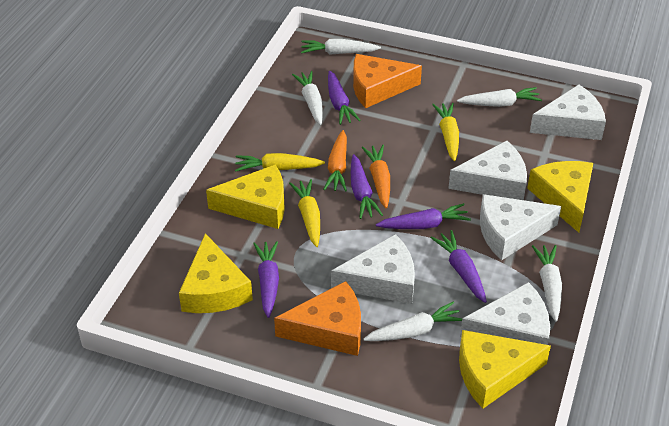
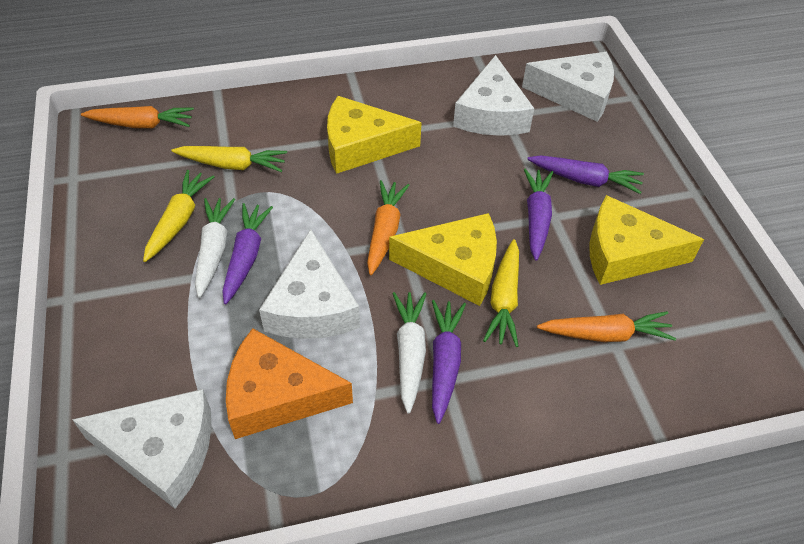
orange carrot: [323,130,347,192] [361,145,390,208] = 2 -> [81,106,194,128] [367,180,409,275] [537,311,676,342] = 3
orange cheese: [274,281,361,356] [353,54,422,108] = 2 -> [226,328,353,439] = 1
purple carrot: [253,241,279,318] [328,71,361,125] [351,154,383,219] [376,203,471,229] [430,230,487,303] = 5 -> [222,203,273,304] [432,300,466,424] [524,168,553,261] [527,155,644,194] = 4
white carrot: [292,71,323,125] [301,39,381,54] [363,302,462,341] [457,87,542,107] [532,245,562,322] = 5 -> [195,198,235,298] [392,292,426,414] = 2
white cheese: [331,234,415,304] [448,141,527,200] [460,282,550,345] [480,194,561,260] [530,84,606,140] = 5 -> [72,389,212,509] [259,229,360,339] [453,55,534,136] [522,52,614,122] = 4
yellow cheese: [179,233,253,313] [206,164,285,229] [459,330,551,409] [527,161,593,233] = 4 -> [327,96,422,174] [389,213,497,306] [590,195,704,285] = 3

